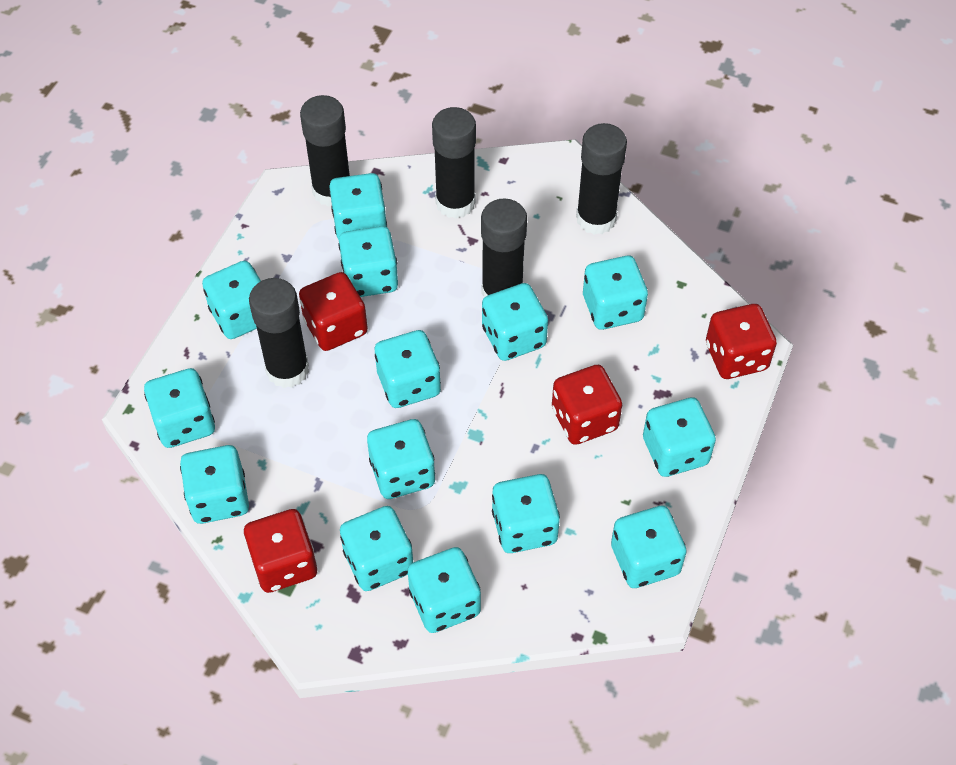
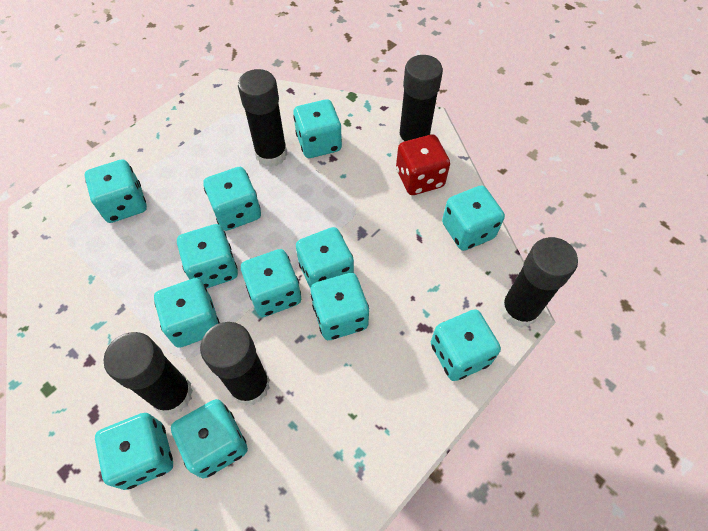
red dice: [244,509,317,593] [299,272,368,351] [552,365,622,445] [706,304,777,379] = 4 -> [396,134,450,195] = 1
turquoise dice: [144,368,215,448] [180,445,249,524] [202,261,261,339] [329,173,387,240] [339,226,398,297] [340,506,413,591] [367,419,435,499] [375,330,441,408] [407,547,481,633] [482,283,548,361] [492,474,560,553] [583,256,648,330] [611,506,687,588] [643,397,716,477] = 14 -> [84,159,147,223] [95,413,173,490] [154,278,220,348] [171,399,248,479] [177,224,238,289] [203,167,261,231] [241,249,301,317] [293,99,342,158] [296,227,354,289] [311,273,369,340] [431,309,501,381] [442,186,505,251] = 12

